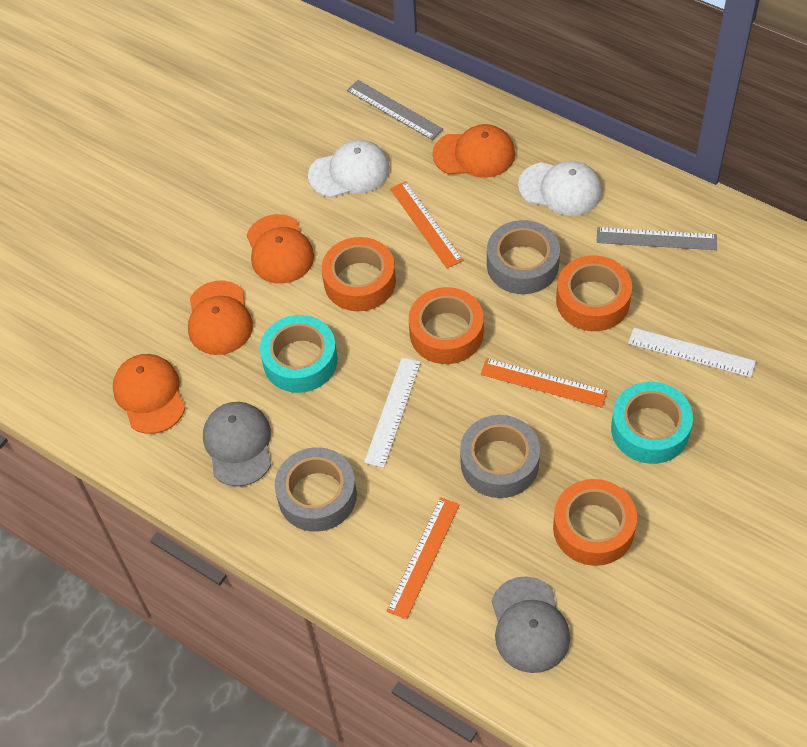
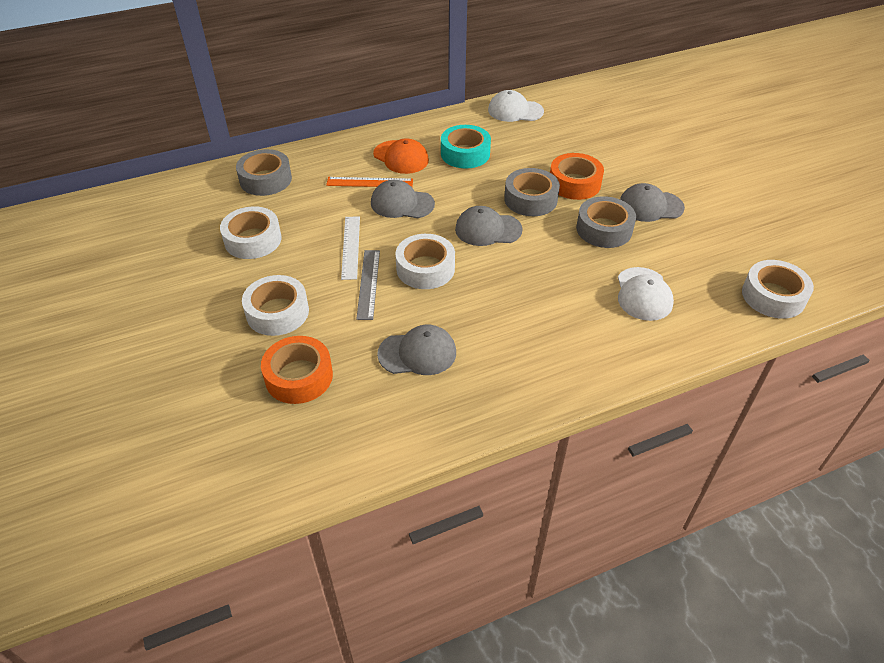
grey cap: [203,402,271,487] [492,576,570,673] = 2 -> [371,180,435,218] [377,324,456,375] [455,206,523,246] [620,183,685,222] = 4
grey ruler: [347,80,443,140] [596,227,717,250] = 2 -> [356,250,380,320] = 1
orange cap: [113,354,186,434] [188,280,253,355] [247,214,314,284] [432,124,515,178] = 4 -> [373,138,429,174] = 1
orange ruler: [387,497,460,619] [390,181,463,268] [480,358,608,408] = 3 -> [326,177,413,187] = 1
orange tape: [322,237,396,311] [409,287,484,364] [553,479,637,566] [556,255,632,331] = 4 -> [261,336,333,404] [550,153,604,200] = 2
turquoise tape: [260,315,338,393] [611,382,693,464] = 2 -> [441,125,491,168] = 1
white ruler: [364,357,421,468] [628,328,756,378] = 2 -> [341,216,360,280] = 1
white tape: none = 0 -> [220,206,281,259] [242,275,309,336] [395,234,455,289] [742,260,814,319] = 4

